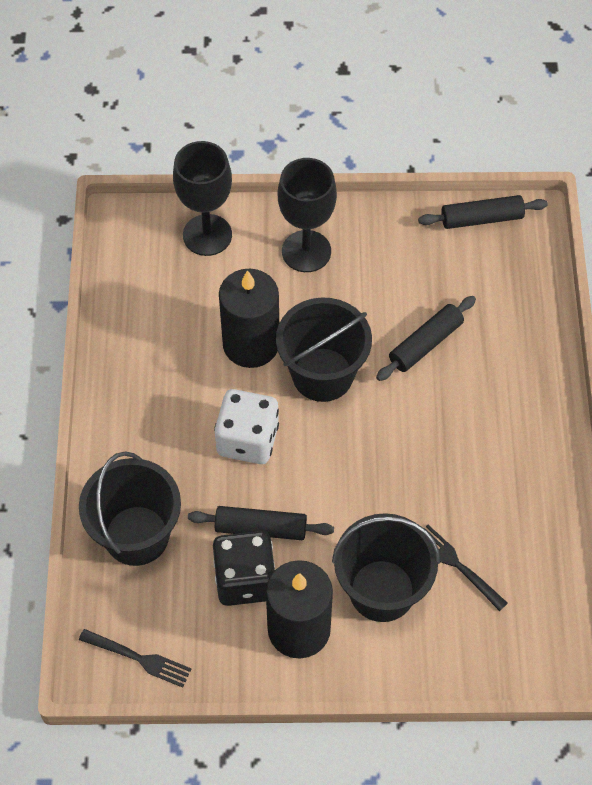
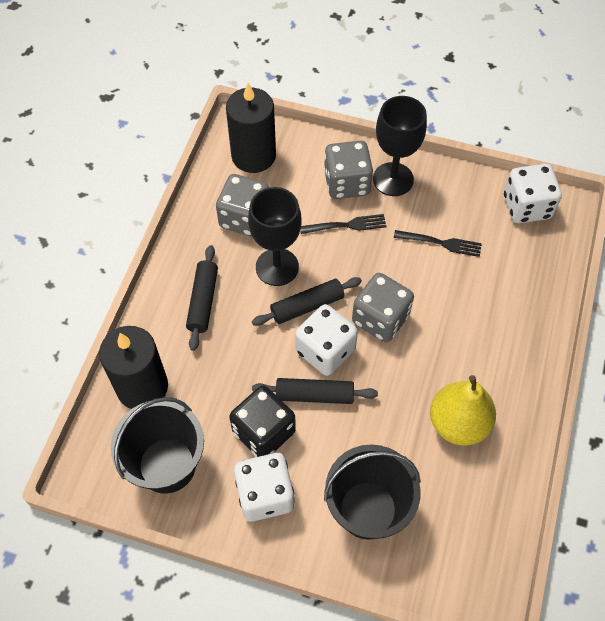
black bucket: [79,452,181,566] [276,297,372,402] [332,513,440,622] = 3 -> [111,397,204,494] [324,445,421,540] = 2
grey dice: none = 0 -> [216,174,269,237] [324,141,373,199] [352,273,414,342] = 3
white dice: [214,389,279,464] = 1 -> [234,453,294,522] [295,304,358,376] [504,164,562,223] = 3
yellow pear: none = 0 -> [430,375,496,446] = 1

